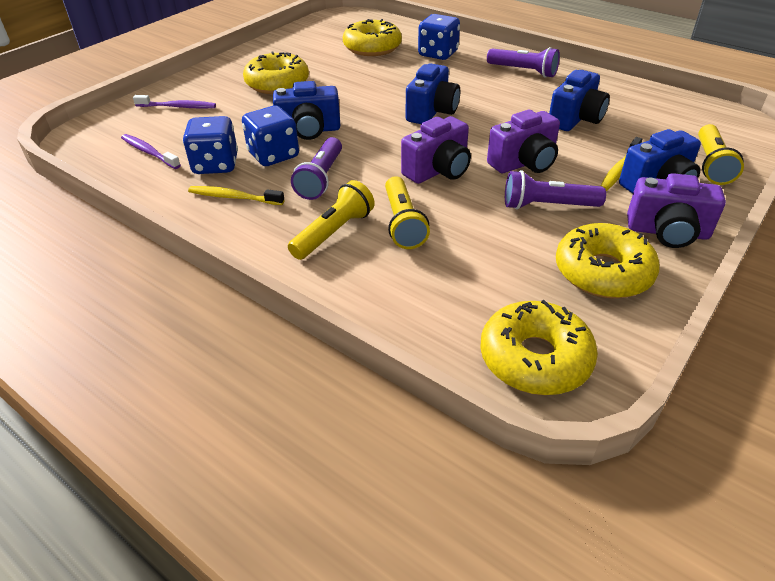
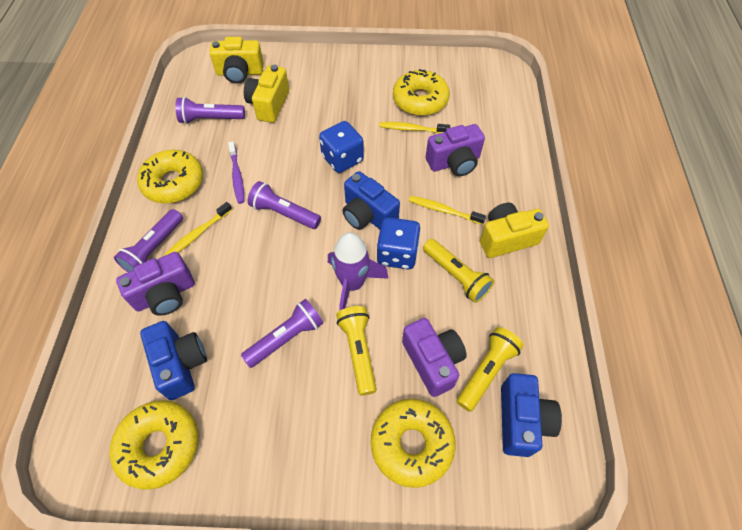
blue camera: [273,81,341,140] [406,63,460,124] [549,70,610,131] [619,129,701,194] = 4 -> [140,321,207,400] [342,171,400,230] [501,373,562,457] = 3
blue dice: [183,116,238,174] [242,105,299,166] [418,14,460,60] = 3 -> [319,121,364,173] [377,217,421,269] = 2
purple flashlight: [291,137,342,200] [487,47,560,78] [505,170,606,210] = 3 -> [114,209,183,272] [175,97,245,124] [241,299,323,368] [247,181,321,229] = 4
purple rocket: none = 0 -> [328,232,389,310] = 1
purple toothbrush: [121,134,181,169] [133,95,216,109] = 2 -> [228,141,244,204] = 1
yellow camera: none = 0 -> [209,37,264,84] [244,65,289,123] [480,203,549,258] = 3
yellow toothbrush: [188,186,285,205] [601,137,642,191] = 2 -> [165,202,232,256] [379,122,450,134] [409,196,486,225] = 3

